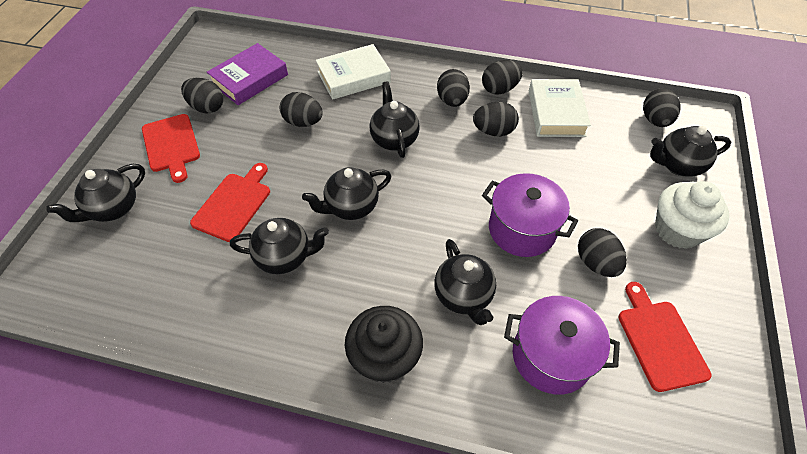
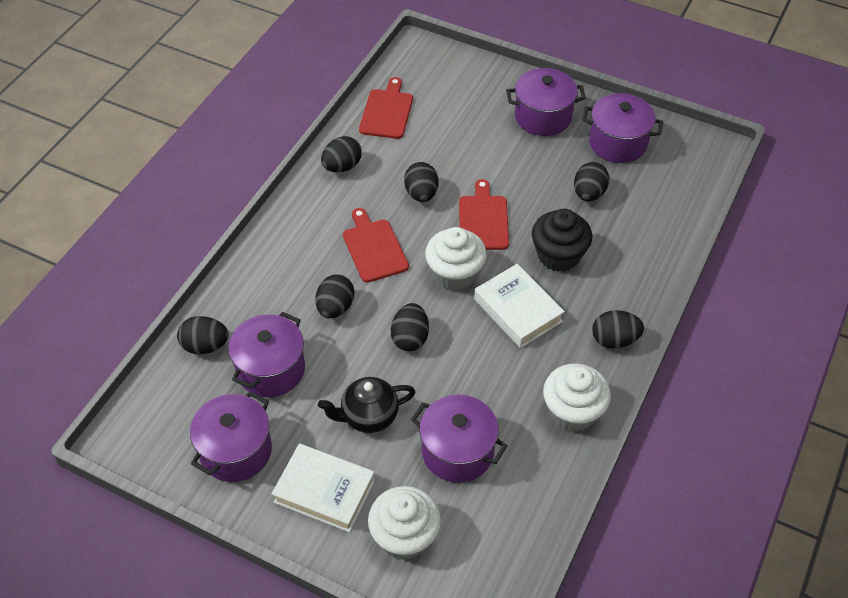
black teapot: [46,164,145,222] [230,218,329,274] [302,167,391,220] [370,81,420,158] [434,239,496,325] [650,126,731,177] = 6 -> [318,377,415,433] = 1
purple book: [207,43,288,105] = 1 -> none = 0
purple pot: [482,173,578,257] [504,296,620,395] = 2 -> [190,391,272,482] [228,312,305,397] [411,395,507,483] [506,68,586,136] [582,94,663,163] = 5
white cupcake: [655,181,729,249] = 1 -> [368,486,441,560] [425,227,486,291] [543,363,611,432] = 3

